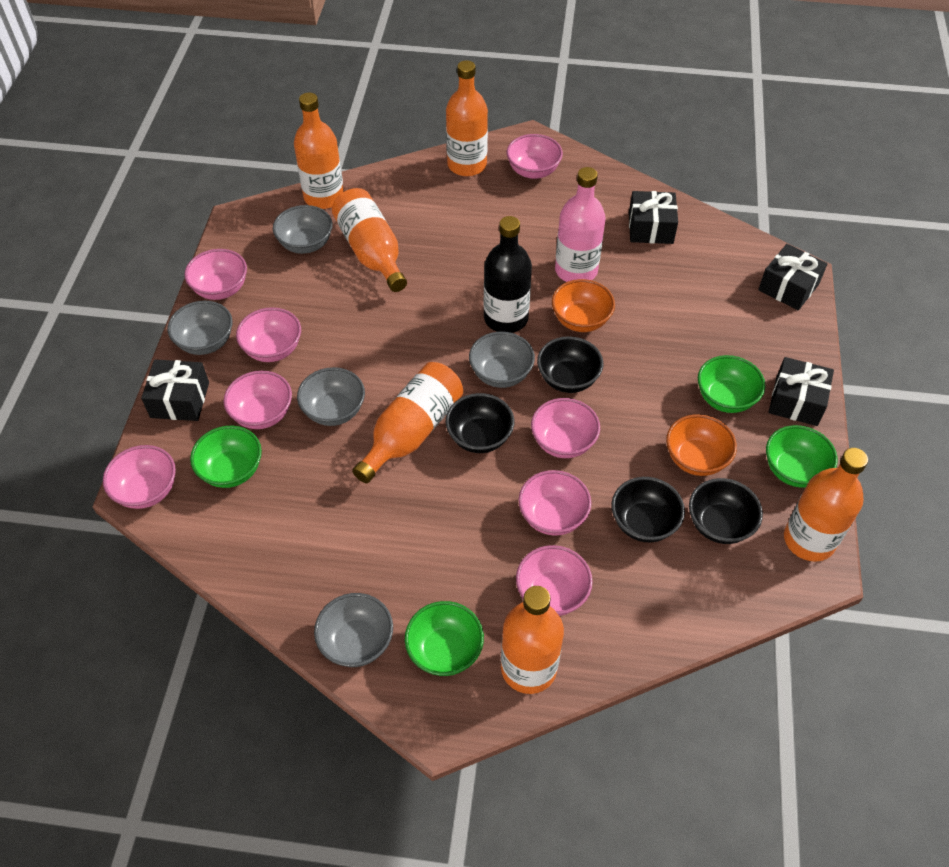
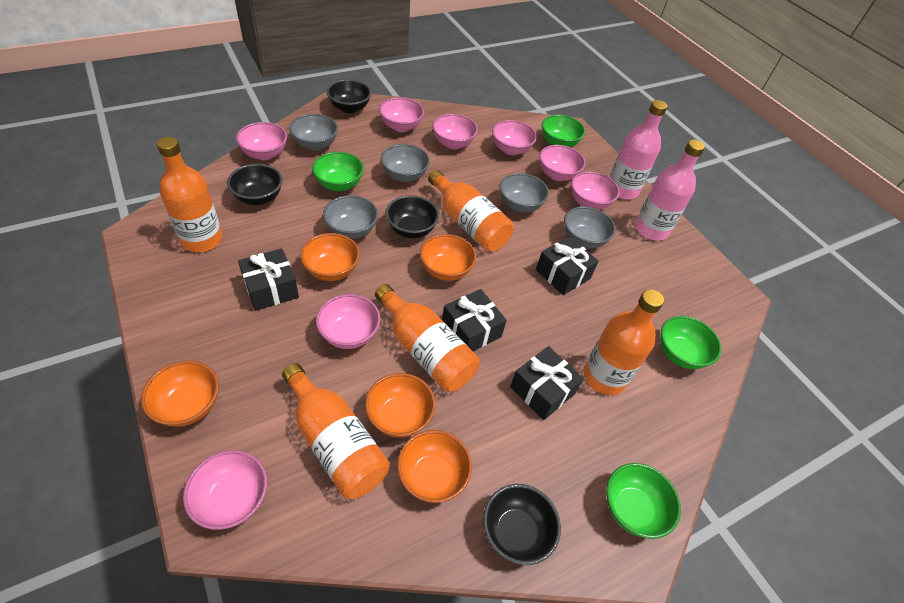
black bottle: [484,216,532,333] = 1 -> none = 0
orange bottle: [294,92,344,209] [332,188,407,292] [352,362,463,483] [446,60,488,176] [501,586,564,694] [784,448,868,562] = 6 -> [157,137,223,252] [282,363,390,499] [375,284,480,392] [428,170,514,252] [584,289,664,395] = 5
orange bowl: [552,279,615,332] [666,414,737,476] = 2 -> [141,361,219,427] [300,233,360,281] [365,373,436,438] [397,430,472,503] [420,234,476,281] = 5
pink bottle: [555,167,606,282] = 1 -> [610,100,668,200] [635,139,705,240] = 2

